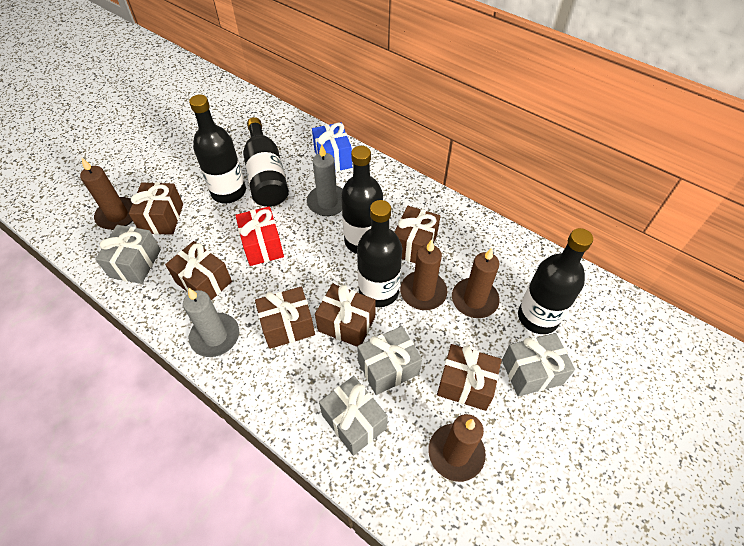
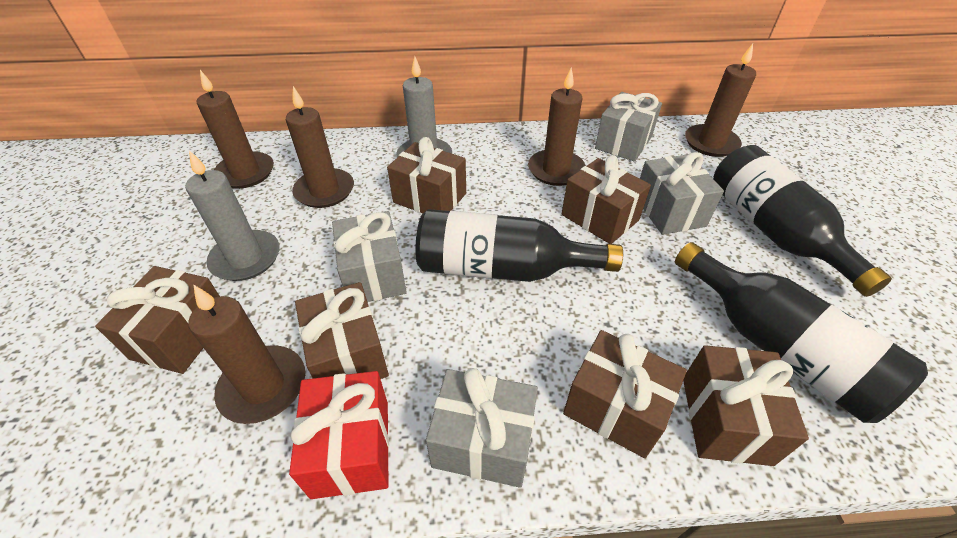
black bottle: [189,95,246,204] [243,117,289,207] [341,146,383,254] [357,200,402,307] [518,228,593,334] = 5 -> [415,209,623,282] [675,242,928,423] [713,145,892,297] = 3
blue gift: [312,122,352,172] = 1 -> none = 0
brown candle: [80,158,133,230] [400,240,447,310] [428,414,486,482] [452,248,500,318] = 4 -> [189,284,305,424] [197,70,274,189] [286,86,354,208] [528,68,586,186] [685,43,756,157] = 5

